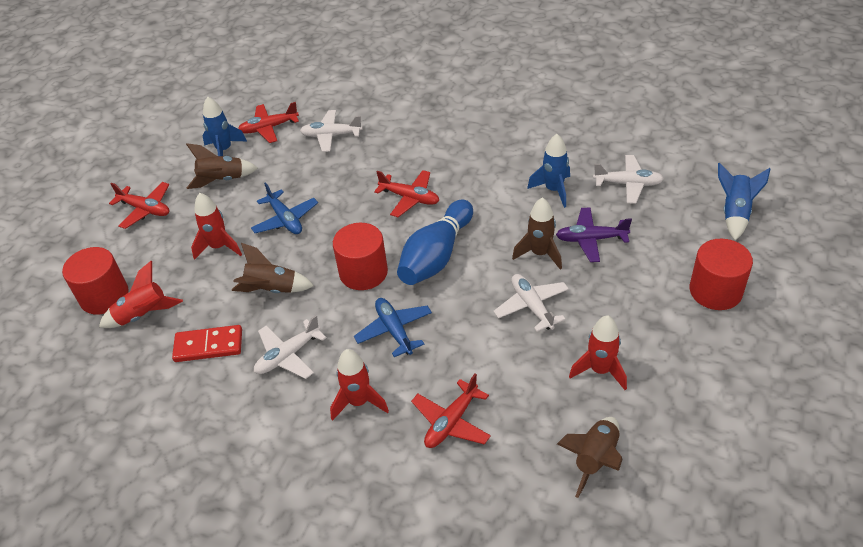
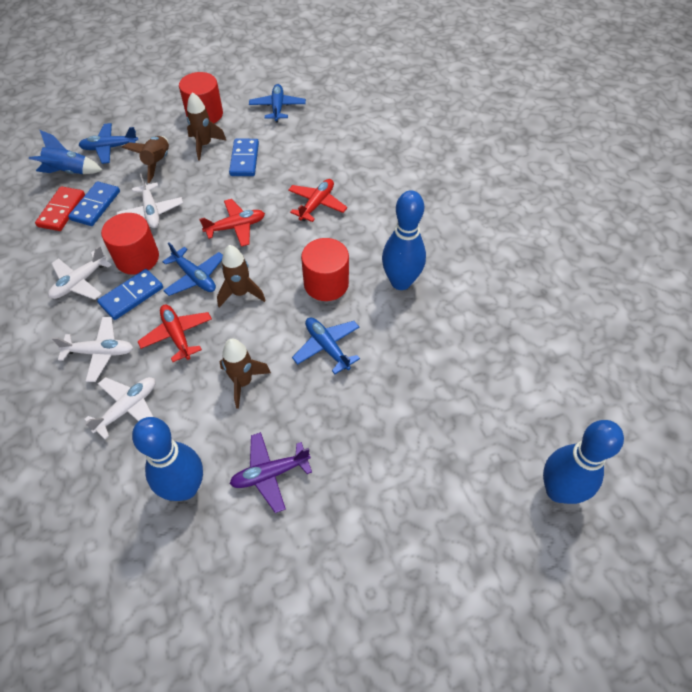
blue bowling pin: [397,200,473,285] = 1 -> [132,417,203,501] [382,190,426,290] [543,420,624,504] = 3
blue domino: none = 0 -> [68,181,120,226] [97,269,163,320] [229,139,259,176] = 3
blue plane: [251,182,318,234] [354,298,432,357] = 2 -> [79,123,138,164] [162,243,223,296] [249,84,306,122] [292,317,360,374] = 4
blue rocket: [202,96,247,156] [527,134,570,208] [718,162,770,240] = 3 -> [29,130,102,174] = 1
red plane: [109,182,169,229] [238,102,299,143] [374,170,439,217] [411,374,491,448] = 4 -> [137,305,212,362] [199,199,265,247] [288,179,347,222] = 3
red rocket: [99,261,183,328] [191,193,242,260] [330,349,389,421] [569,315,627,390] = 4 -> none = 0

